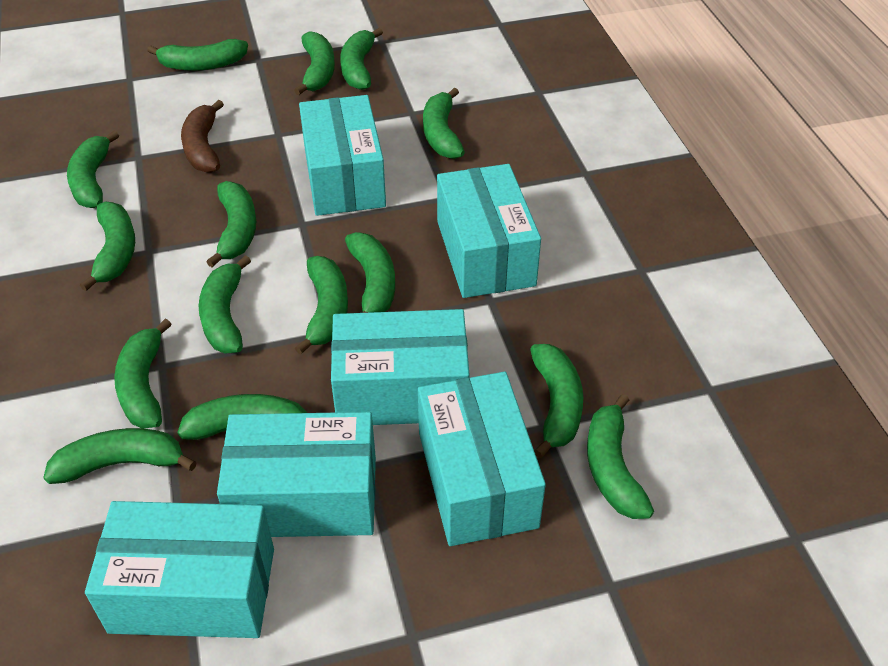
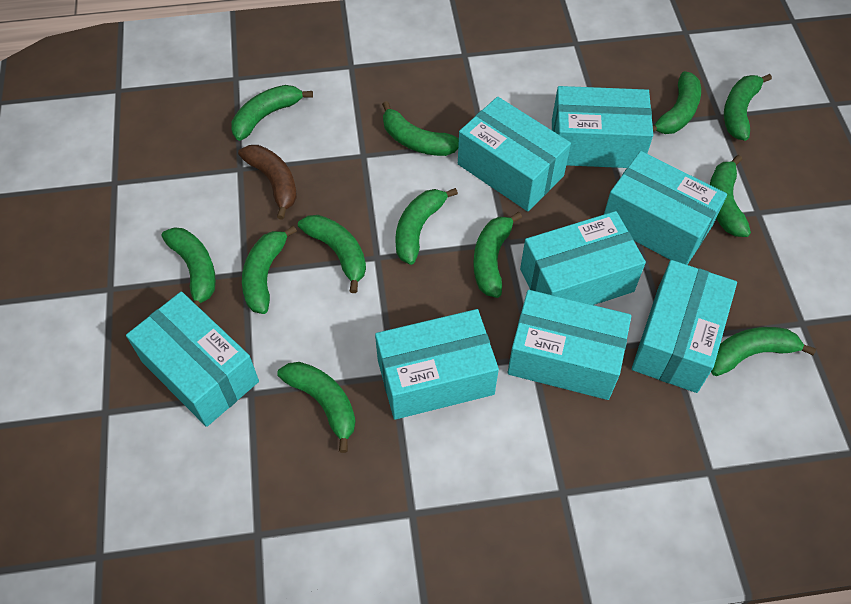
green banana: [43,428,197,484] [67,131,119,208] [80,202,135,291] [114,319,172,429] [147,39,248,71] [177,394,307,440] [199,255,251,353] [206,181,256,267] [294,31,335,95] [295,256,348,355] [340,28,383,90] [345,232,395,313] [423,88,465,159] [530,344,583,458] [587,394,654,519] = 15 -> [161,227,216,307] [231,85,313,141] [242,226,297,314] [277,362,356,453] [298,215,366,293] [382,101,459,156] [395,188,458,265] [473,212,522,298] [653,71,701,134] [710,155,751,237] [711,327,816,376] [724,74,772,141] = 12
turquoise box: [85,501,274,638] [217,412,376,537] [299,95,386,216] [331,309,470,425] [418,372,546,546] [437,164,541,298] = 6 -> [126,292,259,427] [375,309,499,420] [458,97,571,211] [508,290,631,400] [520,211,646,305] [552,86,653,168] [604,151,727,265] [632,260,737,393] = 8

